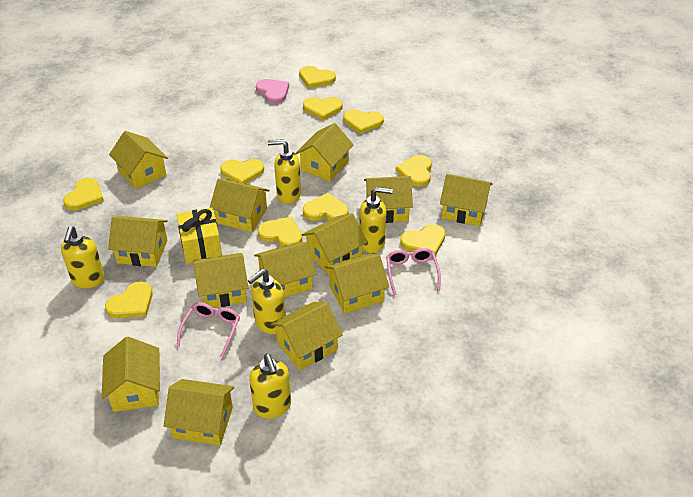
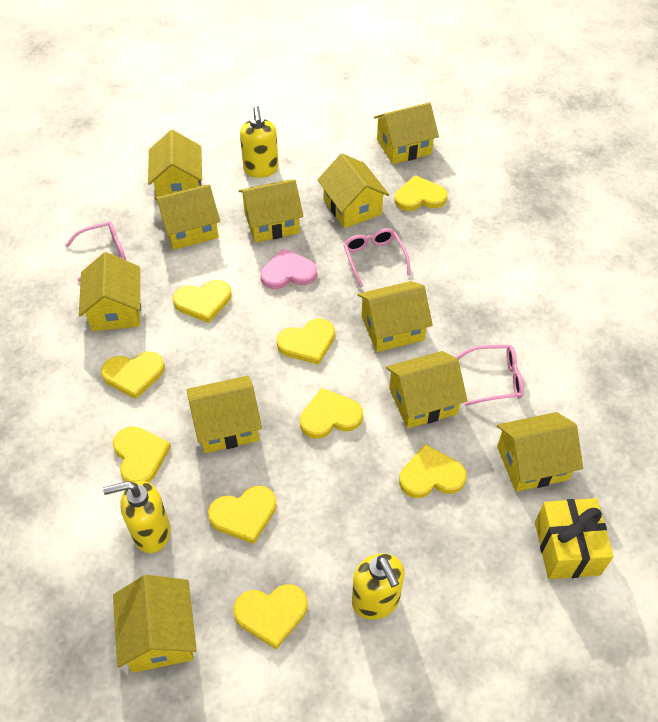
pink glasses: [177,302,240,358] [386,248,441,295] = 2 -> [65,221,126,282] [343,228,411,288] [455,345,524,406] = 3
yellow heart: [63,178,104,211] [105,281,153,318] [220,159,264,184] [258,217,302,246] [299,66,336,88] [303,97,343,120] [303,193,348,221] [344,109,384,134] [396,155,432,187] [400,224,446,256] = 10 -> [101,352,165,399] [113,426,171,483] [173,280,231,323] [208,486,277,544] [233,584,308,650] [277,319,335,365] [300,388,363,439] [395,175,447,211] [399,444,467,498] = 9
yellow house: [102,336,160,412] [108,216,168,267] [109,131,168,189] [164,379,234,445] [193,253,248,308] [210,178,270,232] [254,242,316,298] [271,302,343,370] [295,123,354,181] [302,213,367,275] [325,253,389,314] [364,176,413,223] [440,174,493,226] = 13 -> [79,252,141,331] [113,575,197,673] [148,130,202,197] [154,185,220,250] [187,376,262,453] [239,179,304,243] [318,153,389,228] [358,281,433,352] [374,102,439,164] [386,351,468,429] [497,412,583,492] = 11
yellow soap dispenser: [61,226,105,288] [248,269,286,334] [249,354,291,419] [268,139,301,204] [360,187,393,253] = 5 -> [103,481,171,553] [240,106,279,178] [352,553,405,620] = 3

